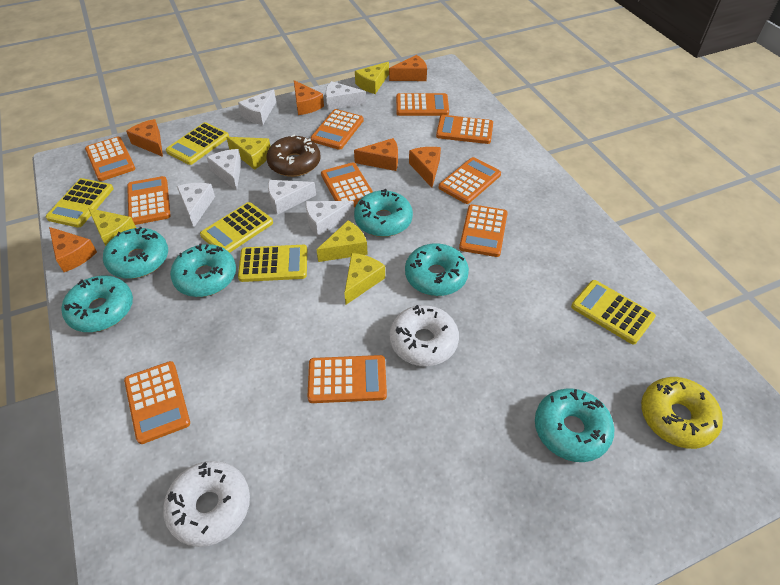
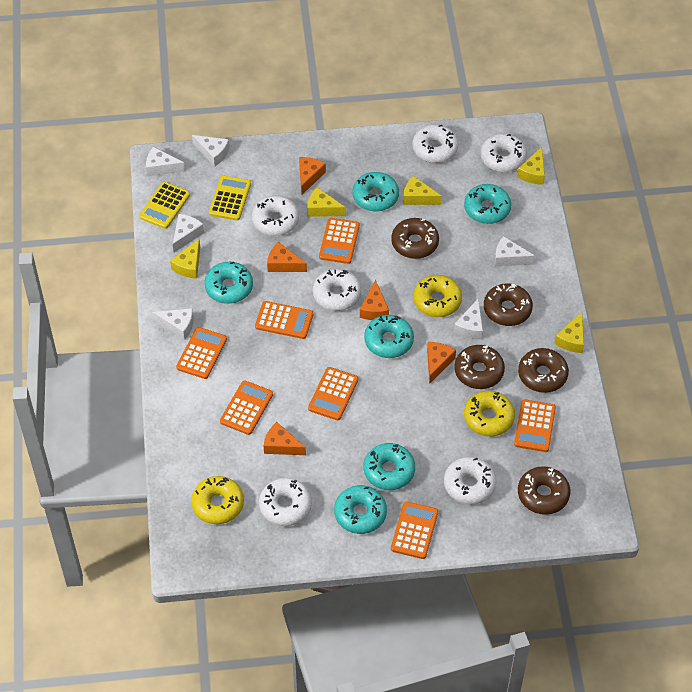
brown donut: [267,134,321,177] = 1 -> [391,218,439,259] [455,345,505,389] [484,283,533,326] [518,348,569,393] [518,466,570,515] = 5
orange calculator: [85,137,136,181] [124,361,190,444] [127,176,171,225] [307,355,387,403] [310,109,364,150] [321,162,373,207] [396,93,449,116] [436,115,493,144] [439,157,501,204] [459,204,508,257] = 10 -> [176,327,227,379] [220,380,273,435] [255,301,313,339] [308,367,358,420] [319,218,360,264] [391,501,438,559] [514,399,556,452] = 7
orange cheese: [49,227,97,272] [126,119,163,157] [294,80,324,115] [354,138,398,171] [389,55,427,81] [409,147,441,188] = 6 -> [264,422,306,455] [267,242,307,272] [299,157,326,194] [360,280,389,320] [427,342,456,384] = 5
white donut: [163,461,250,547] [390,305,459,366] = 2 -> [252,196,299,236] [259,478,312,526] [313,269,361,311] [413,125,458,163] [444,457,496,505] [481,134,527,172] = 6
yellow calculator: [46,178,114,228] [166,122,229,165] [200,202,273,253] [238,245,307,282] [571,280,656,344] = 5 -> [139,182,190,229] [209,176,251,220] = 2
yellow donut: [641,377,723,449] = 1 -> [191,476,244,524] [413,275,462,317] [464,391,515,436] = 3

